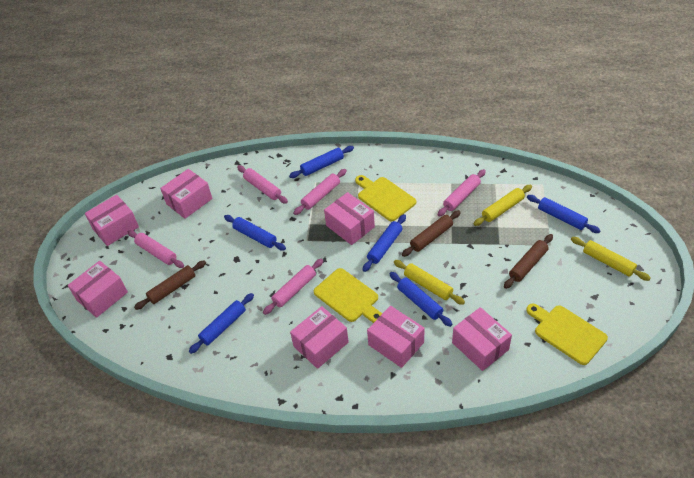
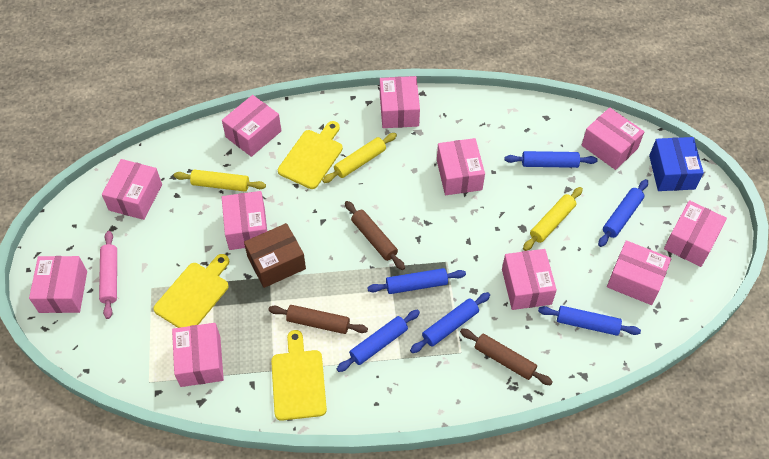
blue box: none = 0 -> [649,137,704,191] = 1
brown box: none = 0 -> [244,223,306,288] = 1
pink box: [68,261,128,318] [85,195,139,246] [160,169,212,219] [290,306,349,369] [324,192,375,245] [367,306,425,368] [452,307,512,371] = 7 -> [29,256,87,313] [102,159,162,220] [172,323,224,387] [222,95,281,157] [222,191,267,250] [380,76,420,128] [437,138,485,195] [502,249,557,310] [582,107,644,170] [607,240,671,305] [664,200,727,267] = 11
pink rolling pin: [128,230,184,268] [237,165,288,204] [263,258,323,315] [293,169,347,215] [438,169,486,217] = 5 -> [99,231,117,319] = 1

